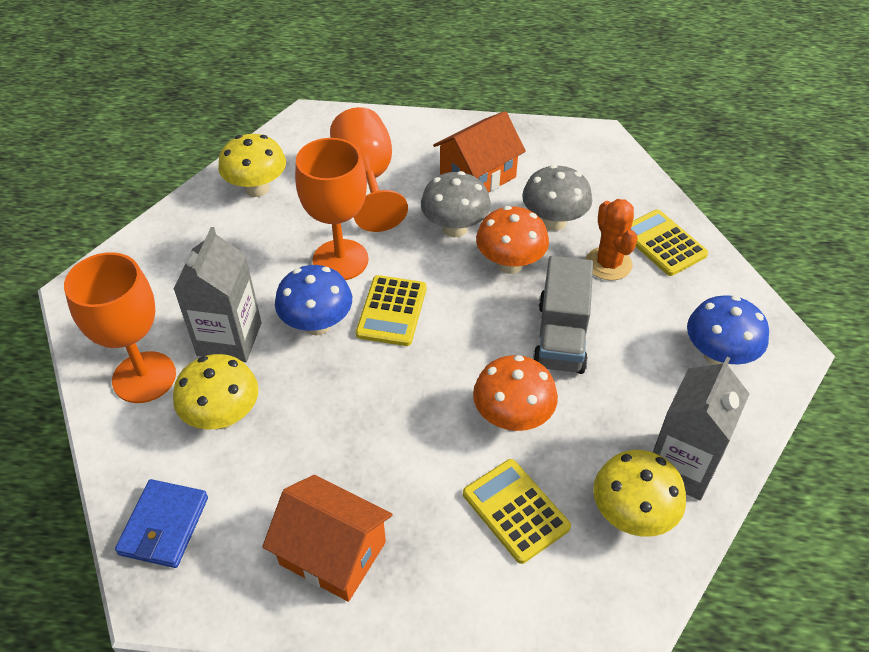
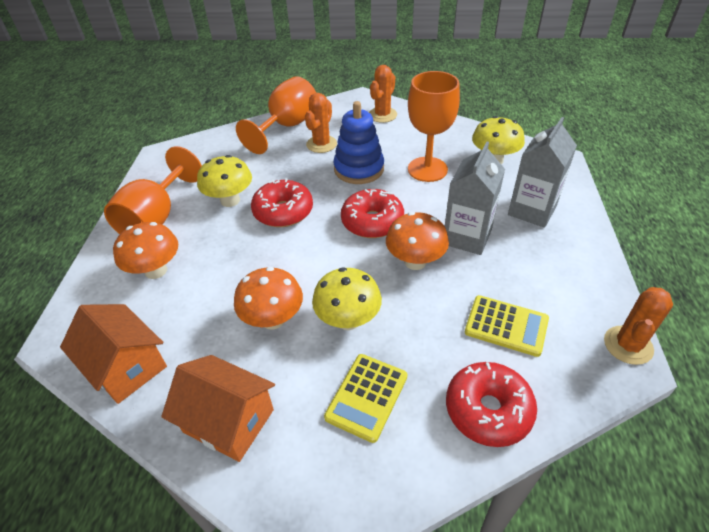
blue mushroom: [275,265,352,336] [687,295,769,366] = 2 -> none = 0
blue stacking toy: none = 0 -> [333,101,384,184] = 1
blue wallet: [115,479,208,568] = 1 -> none = 0
grey mushroom: [421,171,491,237] [522,165,592,231] = 2 -> none = 0
grey truck: [533,256,593,374] = 1 -> none = 0
orange cactus: [586,199,637,281] = 1 -> [305,93,337,153] [369,65,397,123] [604,287,673,365] = 3
orange mushroom: [473,355,558,431] [476,206,549,274] = 2 -> [113,222,178,279] [234,267,303,330] [386,212,449,270] = 3
red donut: none = 0 -> [251,178,313,227] [341,189,404,238] [446,362,537,447] = 3
yellow calculator: [356,275,427,346] [463,459,571,564] [631,209,708,276] = 3 -> [324,354,407,443] [465,295,549,357] = 2

